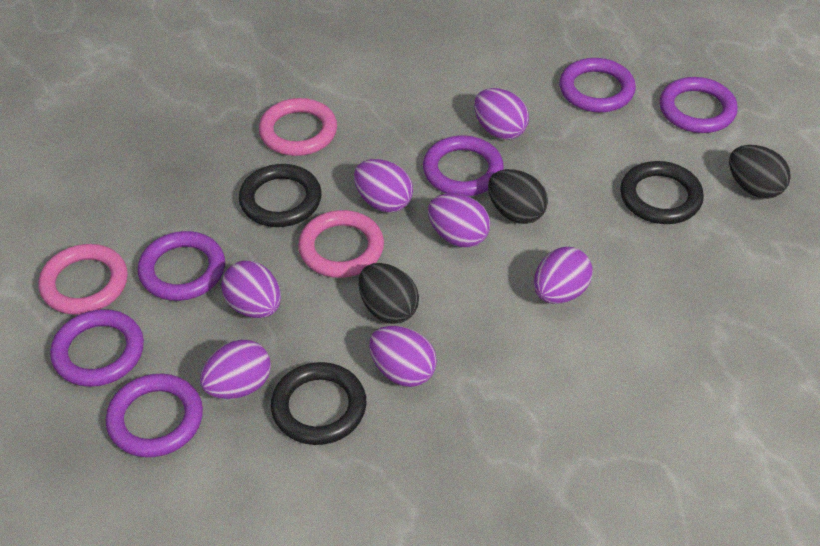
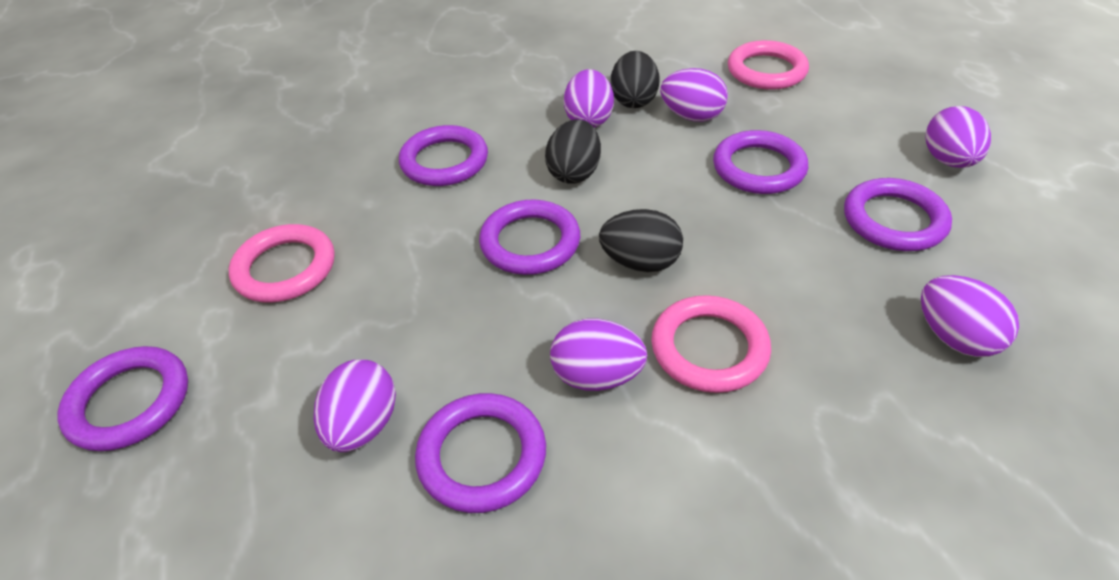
black ring: [239,164,322,227] [271,362,366,445] [620,161,704,224] = 3 -> none = 0
purple egg: [200,340,271,399] [221,261,281,318] [354,159,413,213] [369,326,437,387] [428,193,490,248] [474,88,529,140] [534,247,593,304] = 7 -> [314,359,396,452] [550,319,647,391] [564,69,614,128] [660,68,728,122] [921,275,1019,357] [926,106,991,168] = 6

